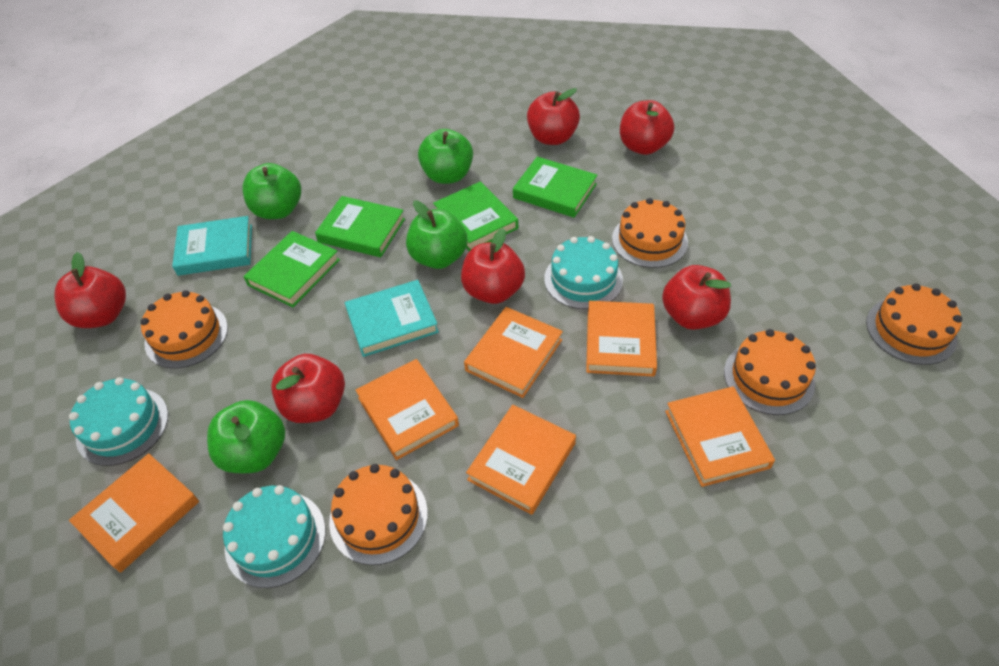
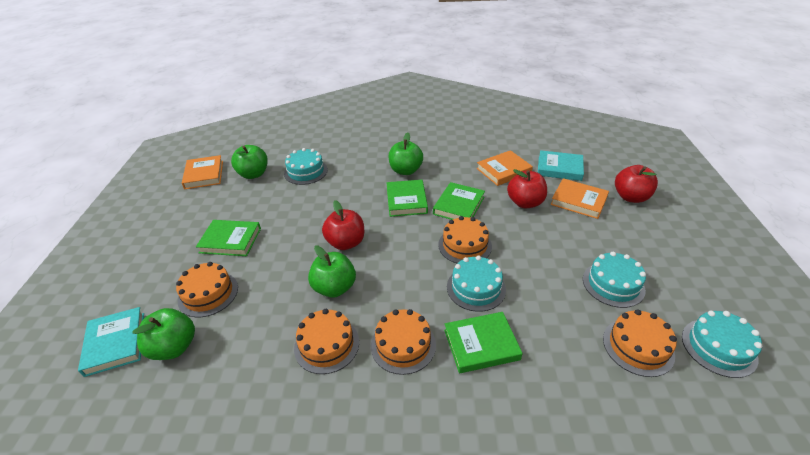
orange book: [69,453,199,573] [356,359,459,460] [464,307,563,398] [466,405,576,515] [586,301,657,377] [665,386,775,487] = 6 -> [182,155,223,189] [477,150,533,186] [551,178,609,219] = 3
red apple: [54,252,126,328] [271,354,345,423] [461,228,525,304] [527,88,580,145] [620,100,674,155] [662,265,731,330] = 6 -> [322,200,364,250] [507,169,547,208] [615,165,658,203] = 3
turquoise cake: [69,377,168,466] [223,485,326,588] [544,236,623,309] = 3 -> [284,148,328,185] [447,256,506,312] [583,252,646,308] [682,311,762,378] = 4

